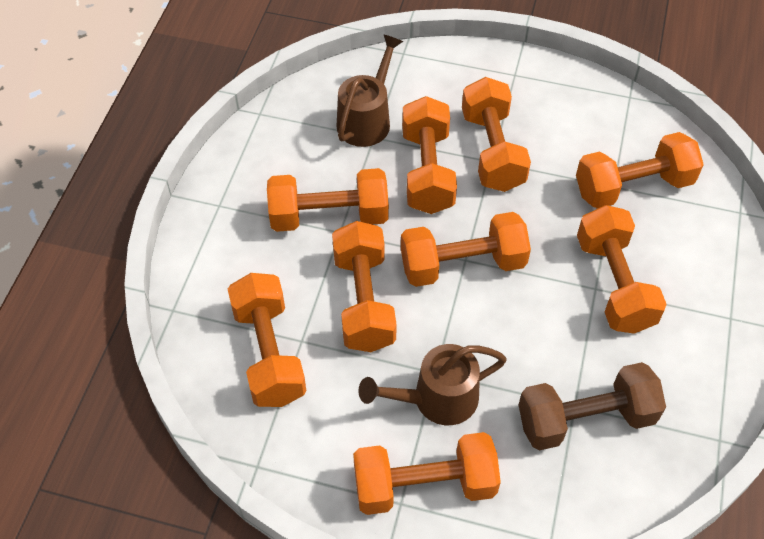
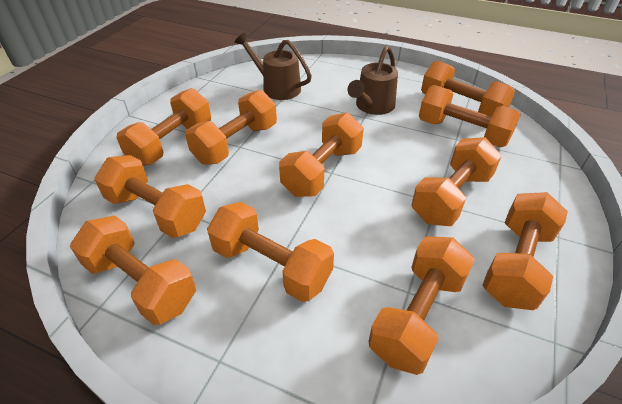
brown dumbbell: [518,362,666,450] = 1 -> none = 0
orange dumbbell: [228,273,306,407] [267,168,389,232] [332,221,397,352] [353,432,501,515] [401,212,531,287] [402,96,457,214] [462,77,531,192] [576,132,704,209] [577,205,667,334] = 9 -> [70,215,196,325] [94,155,206,238] [116,88,211,166] [185,90,277,165] [207,202,334,302] [279,113,364,197] [368,236,475,375] [411,137,502,226] [419,85,521,147] [421,61,515,116] [482,192,568,310] = 11

